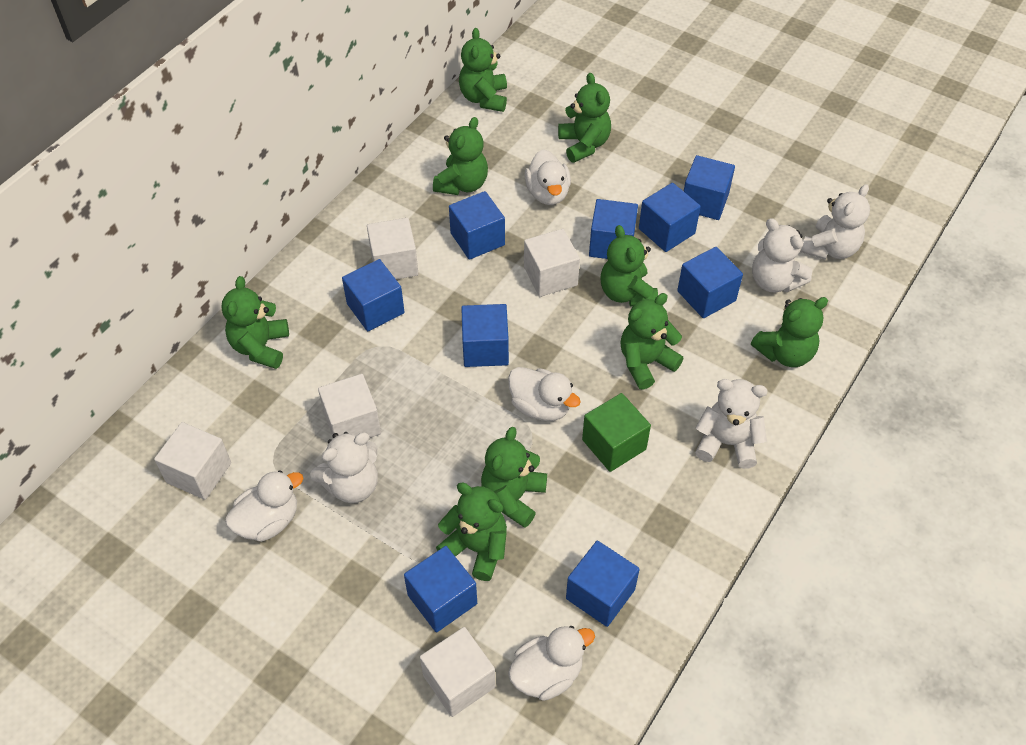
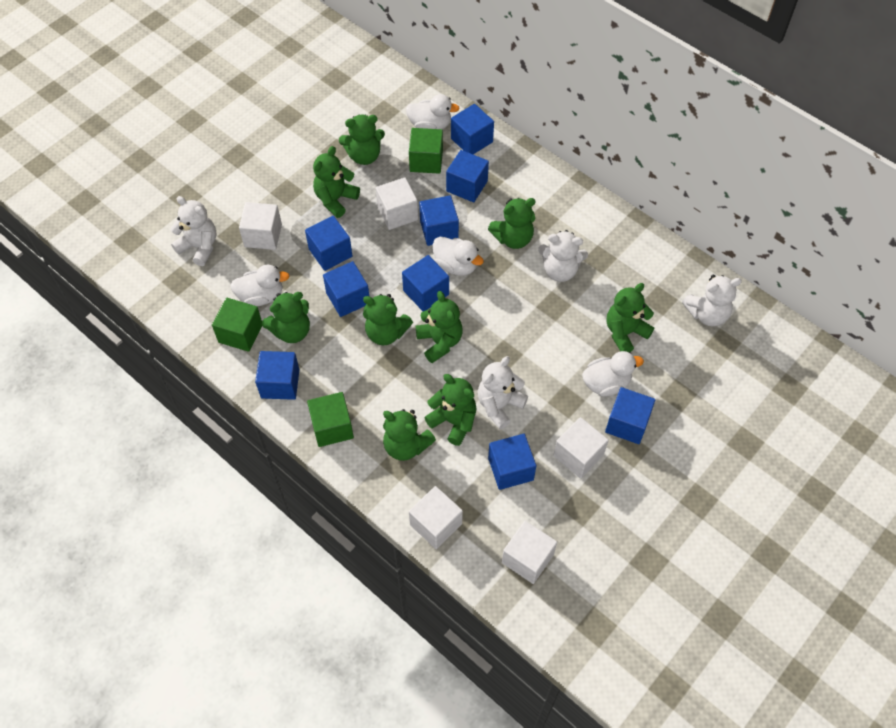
green cube: [582,393,651,472] = 1 -> [212,298,262,352] [307,392,354,447] [409,128,443,174] = 3

